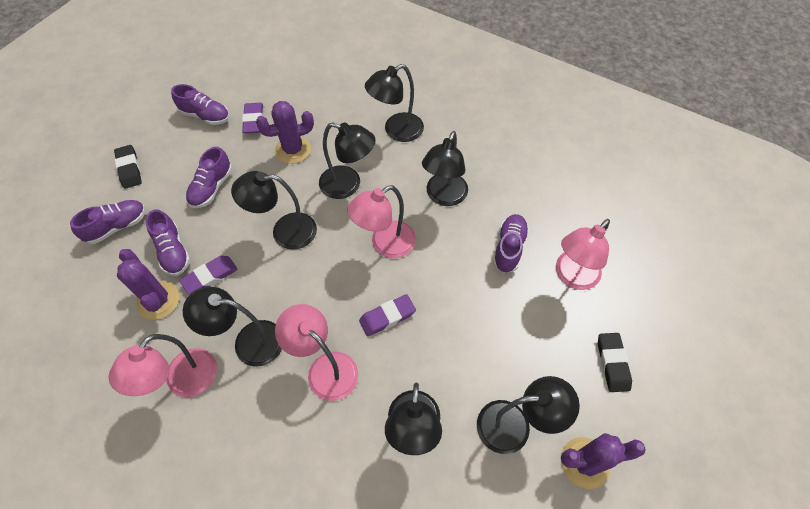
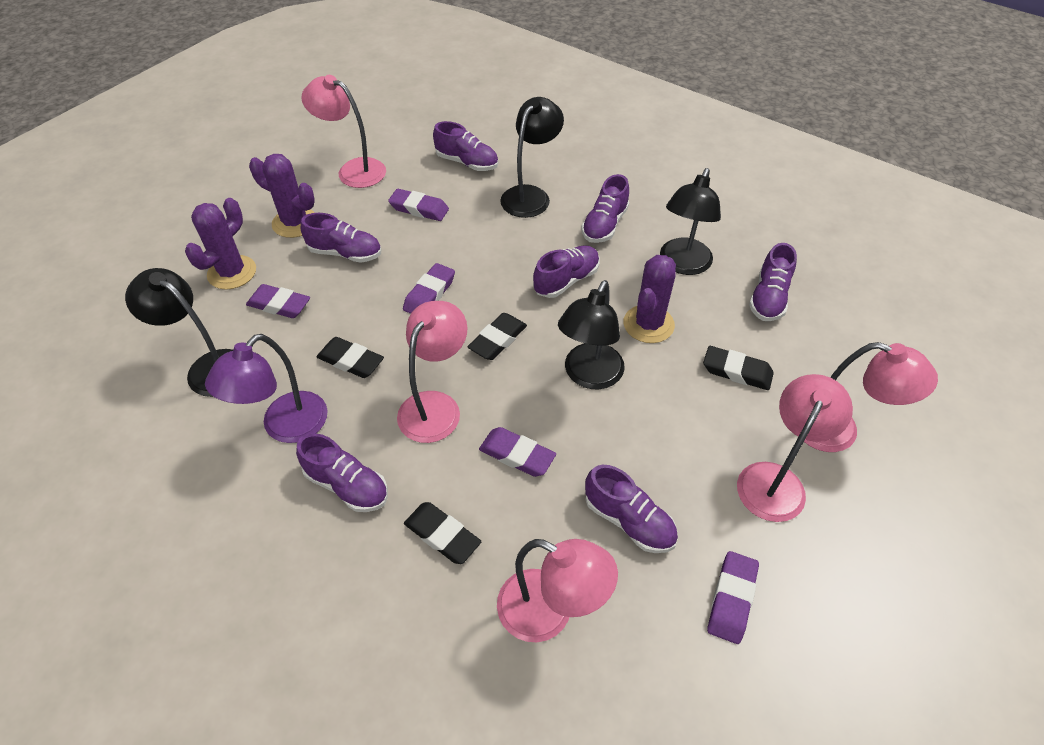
black eraser: [114,145,142,189] [598,333,632,392] = 2 -> [317,337,384,378] [404,502,481,564] [468,313,527,360] [703,346,774,390] = 4
black lamp: [183,287,282,366] [231,171,317,250] [319,122,376,199] [365,64,424,142] [385,382,442,455] [422,131,468,206] [477,376,580,454] = 7 -> [125,268,233,397] [500,97,564,218] [558,280,625,389] [660,168,721,275] = 4
pink lamp: [109,334,217,397] [275,304,359,401] [347,185,416,258] [556,219,610,290] = 4 -> [301,75,386,188] [397,301,468,443] [497,539,618,642] [737,374,853,522] [804,342,938,452] = 5
purple eraser: [179,256,238,294] [242,103,263,133] [359,294,416,337] = 3 -> [246,284,310,318] [388,189,449,221] [403,263,455,314] [479,427,556,477] [707,551,759,644] = 5
purple lamp: none = 0 -> [205,334,328,443] = 1
purple shoe: [70,200,146,244] [145,209,190,276] [171,84,230,125] [186,147,232,208] [493,214,529,273] = 5 -> [296,433,388,512] [301,213,381,263] [433,121,498,171] [533,245,599,298] [581,174,629,243] [585,465,678,553] [749,243,797,321] = 7

